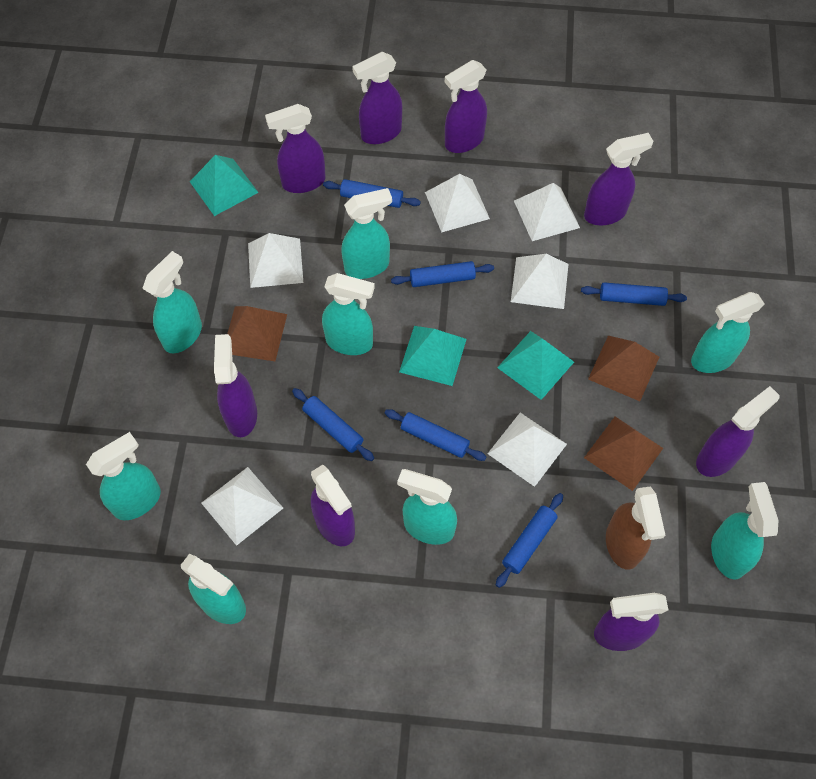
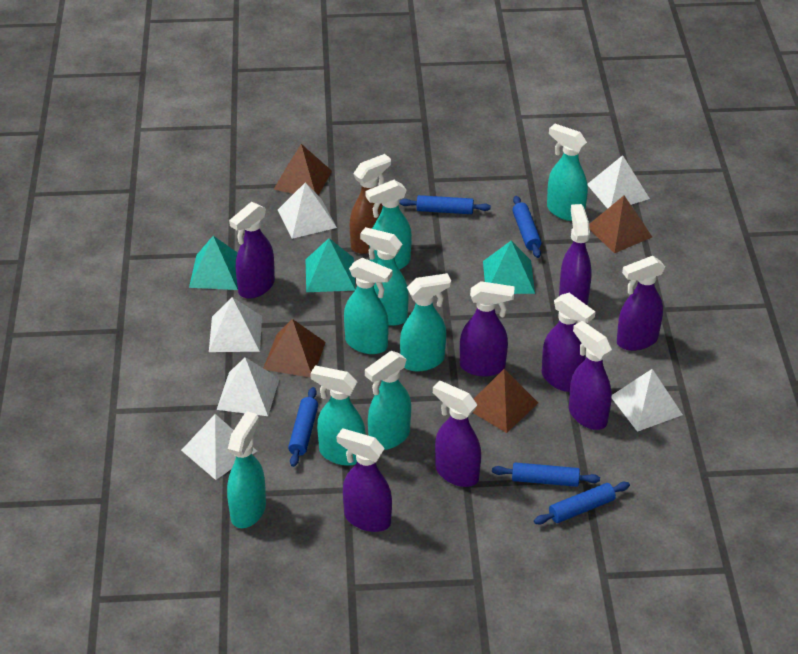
blue rolling pin: [292,388,374,461] [323,179,421,208] [385,409,487,461] [391,261,494,287] [496,493,563,588] [581,282,687,306] = 6 -> [288,387,318,467] [399,195,491,214] [492,462,600,487] [512,196,541,258] [534,482,630,525] = 5
brown pyramid: [227,306,287,361] [584,417,663,491] [588,336,659,401] = 3 -> [264,319,326,378] [273,144,332,195] [472,369,538,433] [589,196,652,253] = 4

